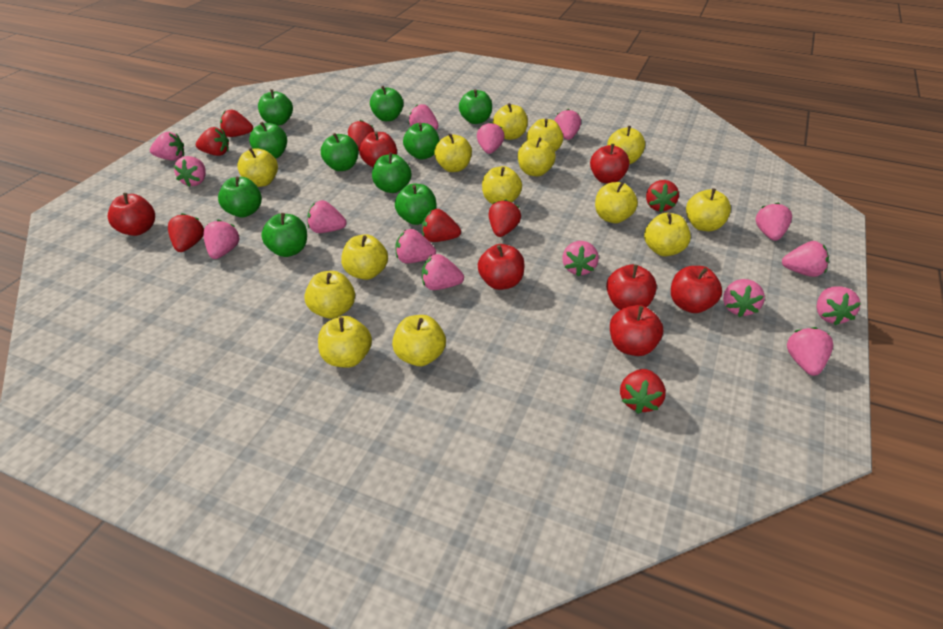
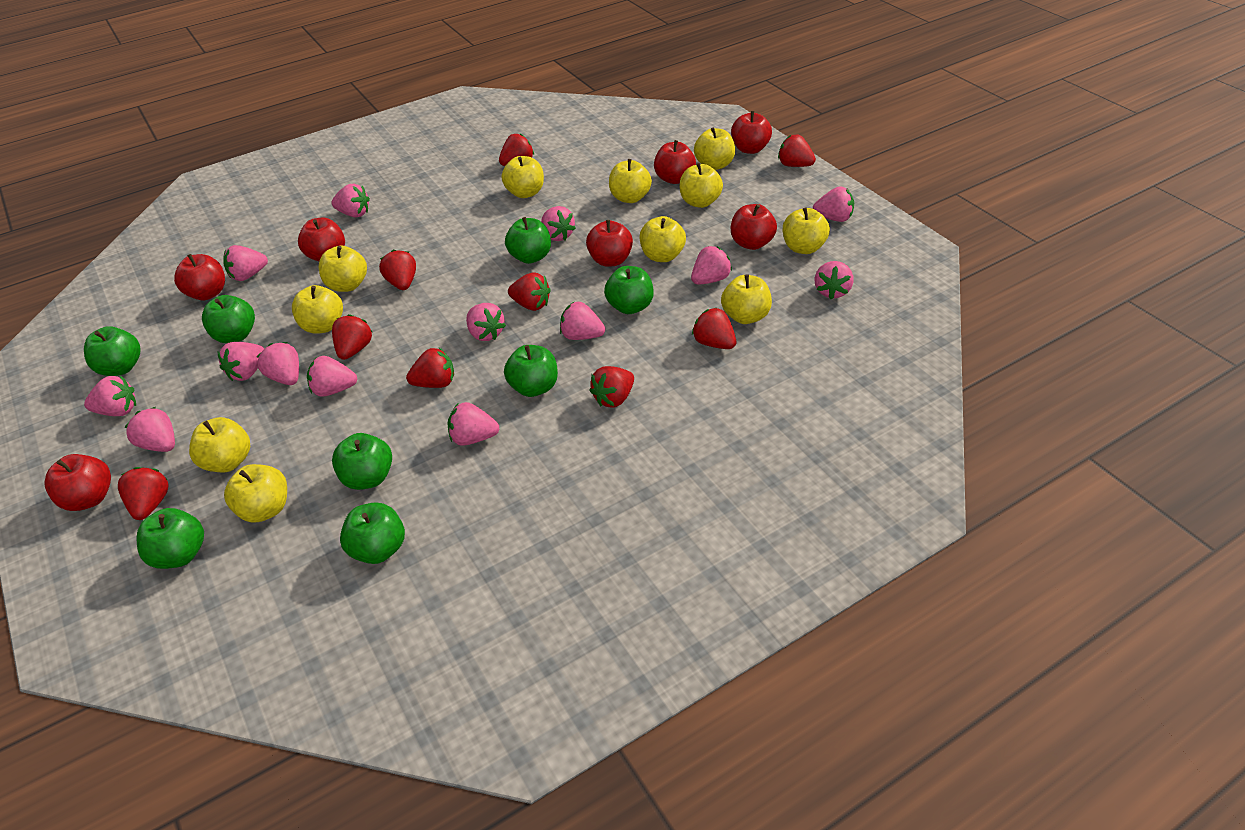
green apple: [218,176,262,217] [249,122,287,159] [258,89,293,126] [261,213,307,257] [321,133,359,171] [370,86,404,121] [372,153,411,193] [395,184,437,225] [403,123,440,160] [459,89,492,124] = 10 -> [84,326,140,376] [137,508,204,569] [202,295,255,343] [332,433,392,490] [340,502,405,564] [504,345,558,397] [505,217,551,264] [604,266,654,314] = 8
pink strawberry: [150,132,184,161] [174,156,206,187] [203,220,240,259] [307,200,347,233] [396,229,436,263] [408,104,439,130] [422,254,464,290] [477,122,505,154] [554,109,581,140] [562,241,599,277] [723,279,765,317] [756,202,792,241] [782,241,829,277] [787,327,833,376] [816,286,861,325] = 15 -> [84,376,136,416] [124,407,175,452] [218,342,264,381] [223,245,268,281] [257,342,299,385] [307,356,357,397] [331,183,370,217] [447,402,499,446] [466,303,506,341] [541,206,576,241] [560,301,605,340] [691,246,732,285] [813,186,854,222] [815,261,853,299] = 14
red strawberry: [168,213,204,252] [196,127,229,156] [220,110,253,137] [348,120,375,151] [422,209,461,242] [489,199,521,237] [620,369,666,414] [646,180,679,212] = 8 -> [118,467,169,520] [332,314,372,360] [379,250,416,290] [406,348,454,388] [499,134,534,166] [508,272,551,311] [589,366,634,407] [692,308,736,349] [778,134,816,167] = 9
yellow apple: [237,148,278,187] [304,271,355,319] [318,316,372,368] [341,234,388,280] [392,315,446,366] [434,134,472,172] [482,166,522,204] [493,103,528,140] [518,138,556,176] [527,118,563,151] [595,182,638,223] [607,126,645,164] [644,213,691,256] [686,188,731,231] = 14 -> [189,417,250,472] [224,464,287,523] [292,285,343,334] [319,245,367,292] [502,156,544,198] [609,159,652,203] [640,216,686,262] [680,163,723,208] [694,127,735,170] [721,274,772,324] [783,207,830,254] = 11

